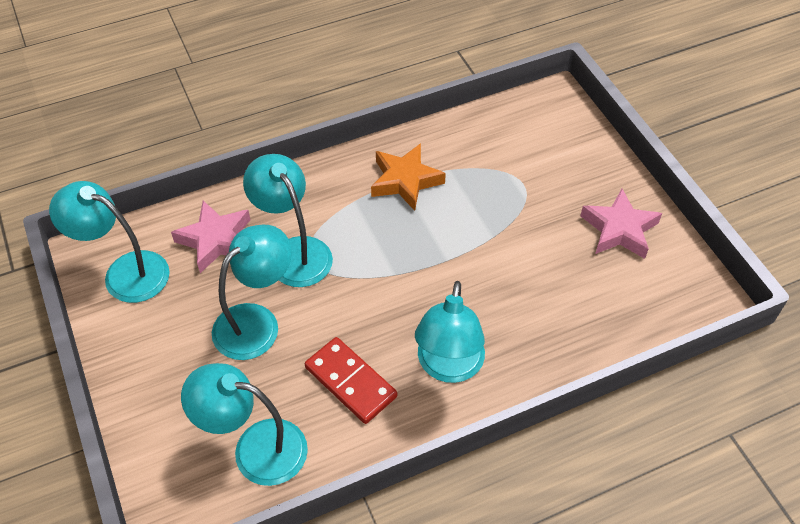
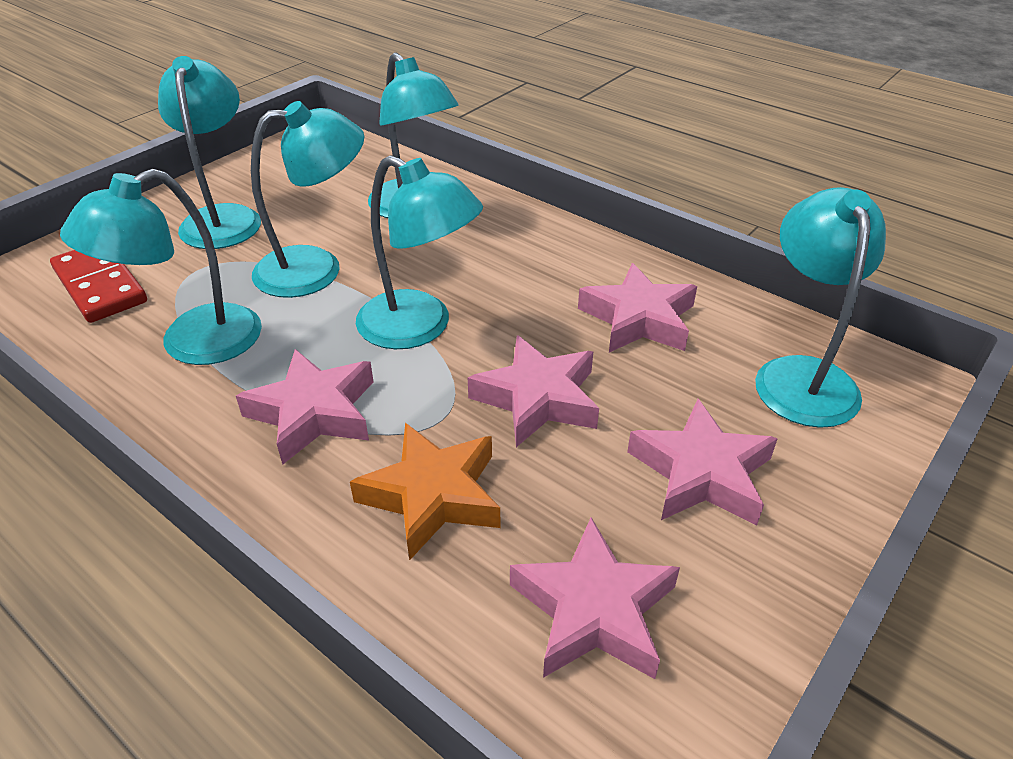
pink star: [171,200,250,273] [580,189,662,259] = 2 -> [236,349,374,465] [468,335,599,447] [510,517,680,679] [578,263,697,353] [627,399,778,525] = 5
turquoise lamp: [49,181,170,303] [181,363,308,486] [212,225,292,360] [243,154,333,287] [415,281,485,383] = 5 -> [60,169,262,365] [158,56,261,249] [251,101,365,298] [356,155,483,349] [368,52,459,218] [755,187,886,428] = 6

